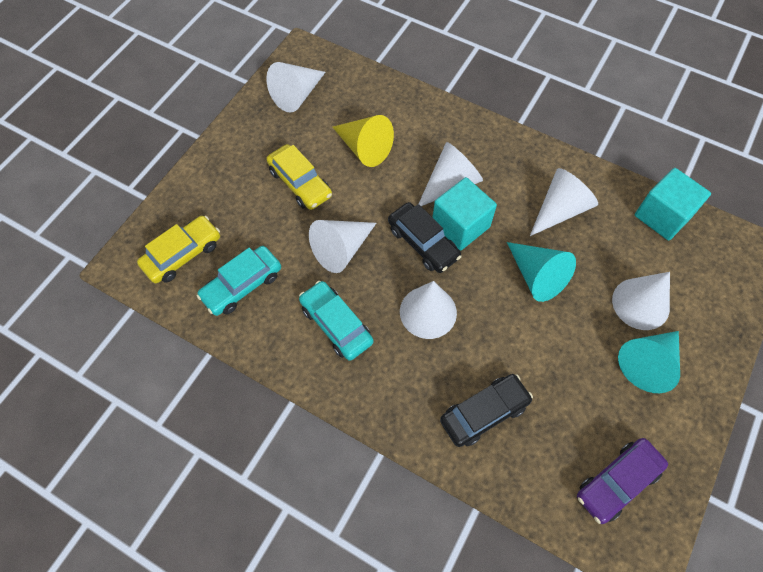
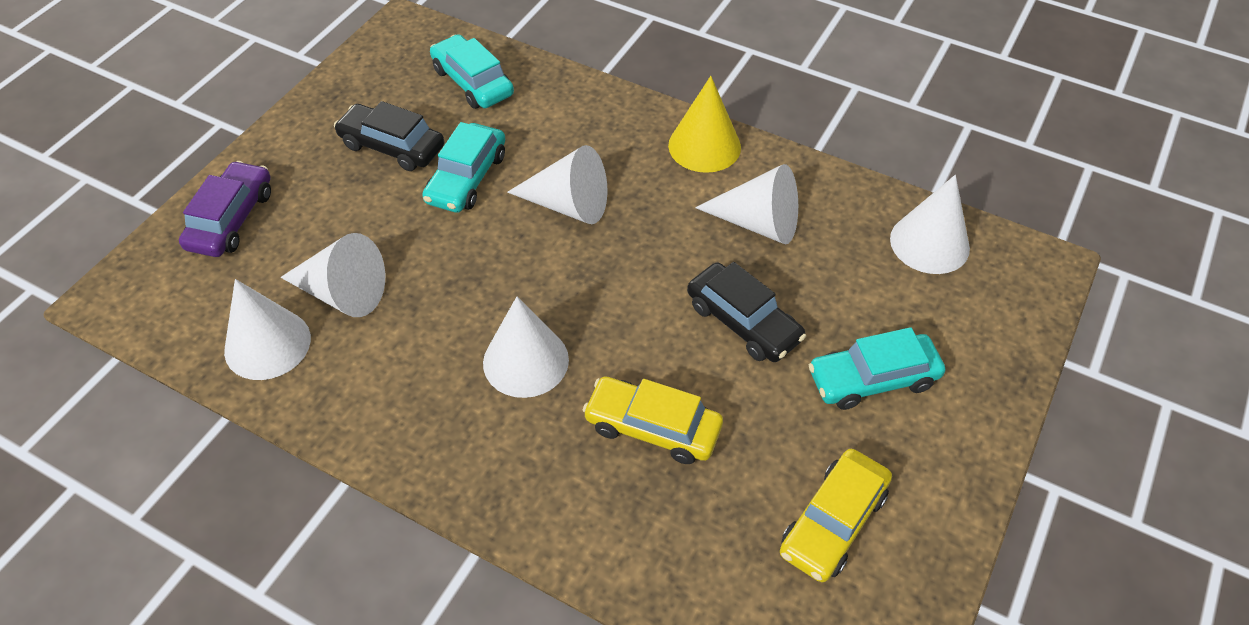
turquoise car: [197,246,281,316] [299,281,373,361] = 2 -> [422,122,505,213] [430,34,514,109] [809,327,945,410] = 3
turquoise cone: [507,242,576,302] [618,331,680,393] = 2 -> none = 0
turquoise cube: [432,177,497,250] [635,168,711,241] = 2 -> none = 0

